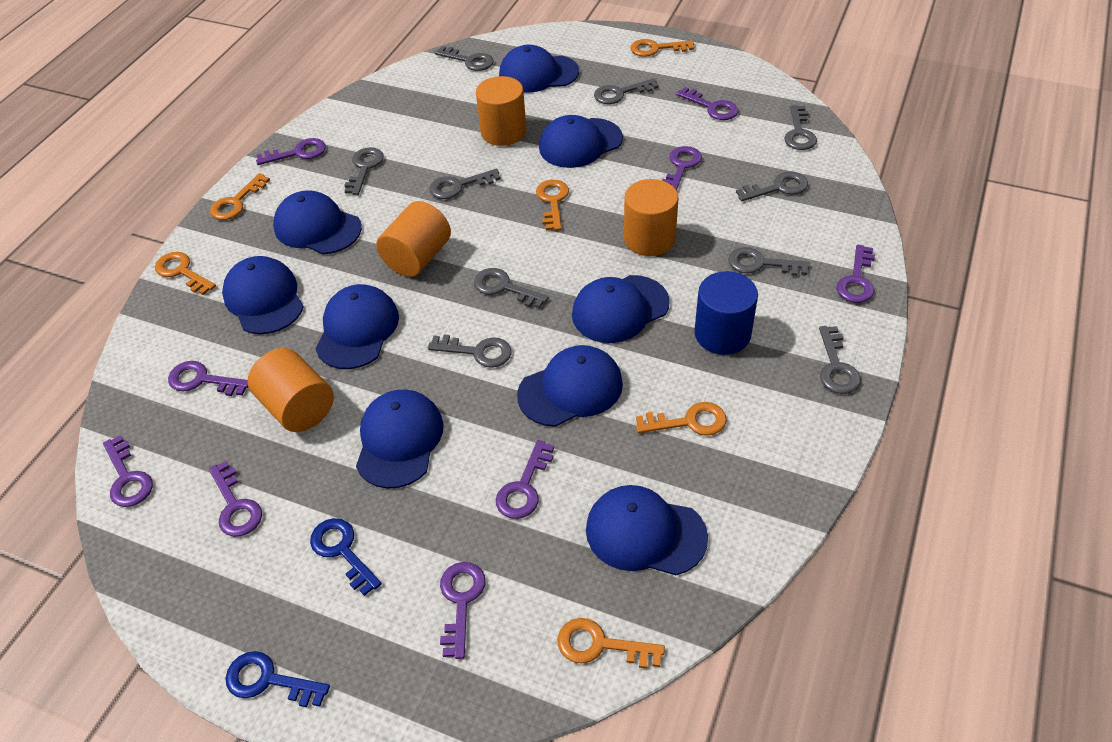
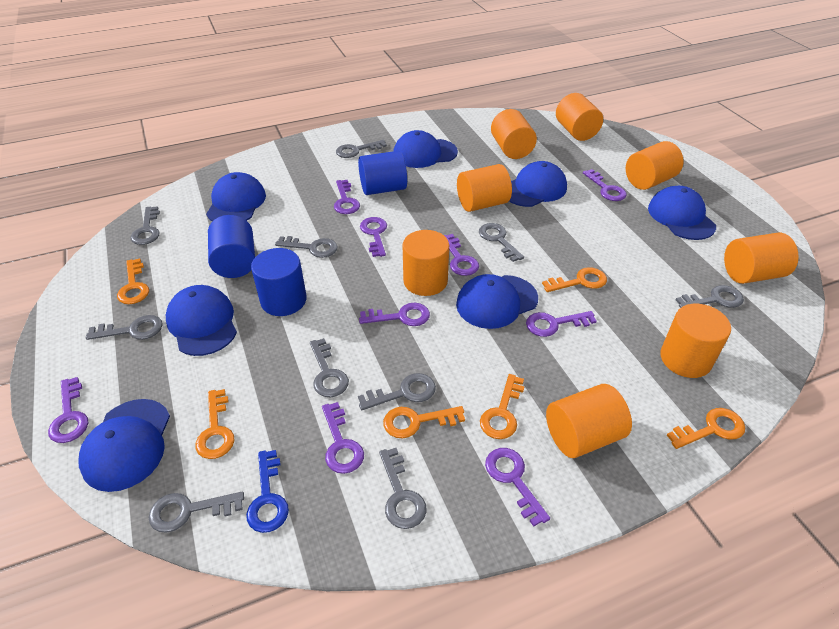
blue cap: [222,256,304,334] [273,190,362,254] [315,284,399,369] [356,390,444,489] [499,45,579,93] [517,345,623,427] [539,115,623,168] [572,275,670,343] [586,485,708,575] = 9 -> [79,399,170,492] [166,285,237,356] [206,172,266,222] [394,130,458,168] [456,274,538,329] [509,161,567,207] [648,186,716,240] = 7
blue cylinder: [694,271,758,355] = 1 -> [208,215,255,278] [251,248,307,316] [358,151,407,195] = 3
blue key: [225,651,330,707] [310,518,382,596] = 2 -> [246,450,289,533] = 1
orange cylinder: [247,348,334,432] [376,201,451,277] [476,76,526,146] [624,179,679,256] = 4 -> [403,230,449,296] [457,164,512,212] [491,109,537,159] [546,384,632,458] [556,93,603,141] [626,141,684,190] [660,304,731,378] [724,233,799,284] = 8

